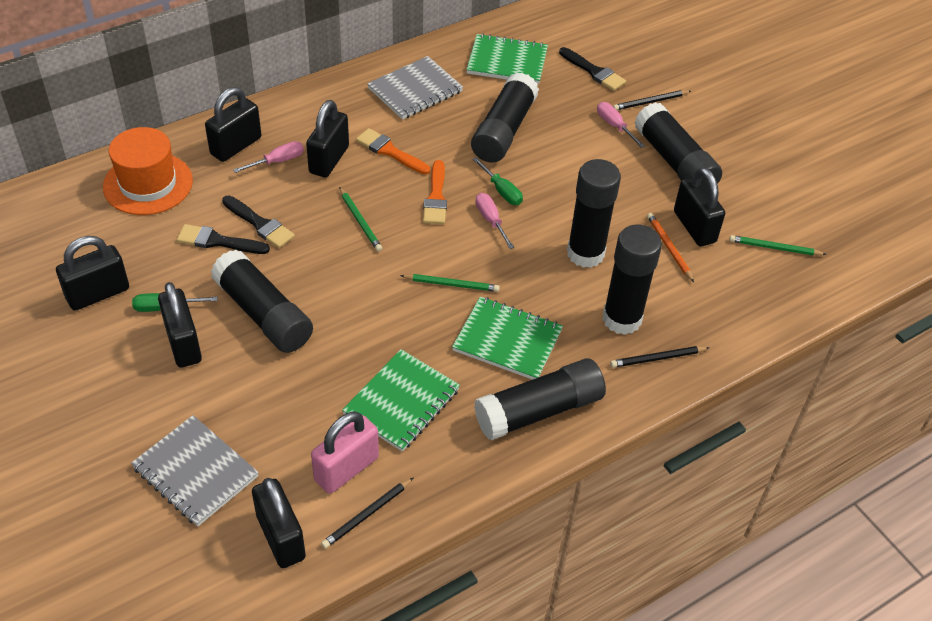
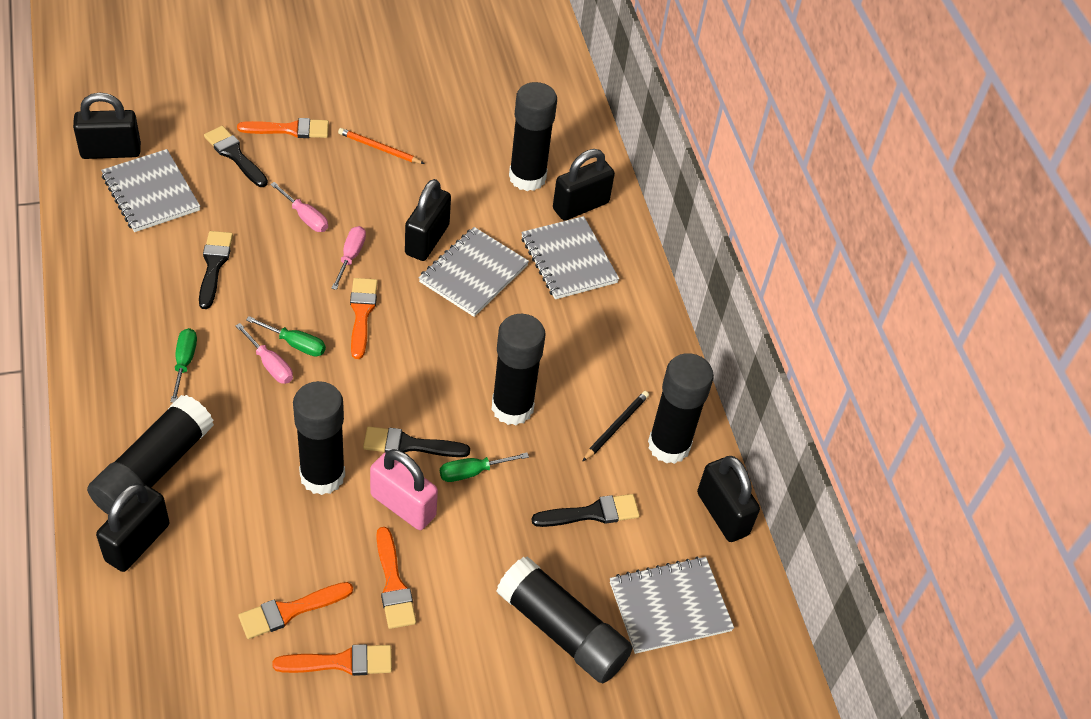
black brush: [177,224,270,254] [222,196,295,248] [559,47,626,91] = 3 -> [199,231,233,309] [204,126,268,187] [363,427,470,457] [531,494,640,527] = 4
black padlock: [56,236,129,311] [158,282,202,368] [205,87,261,162] [252,478,306,568] [306,100,349,178] [674,167,725,246] = 6 -> [73,92,141,159] [96,483,169,572] [405,179,451,261] [553,149,615,221] [697,456,760,542] = 5
black pencil: [321,477,414,549] [610,346,710,368] [613,90,691,110] = 3 -> [582,391,649,462] = 1
green notebook: [342,349,460,452] [452,296,563,380] [466,34,548,84] = 3 -> none = 0
green pencil: [339,187,382,252] [400,274,500,292] [729,235,827,255] = 3 -> none = 0
green screwdriver: [132,293,218,312] [473,157,523,205] = 2 -> [170,328,197,403] [246,316,326,357] [440,452,529,482] = 3
grey notebook: [131,415,259,527] [367,56,463,120] = 2 -> [101,149,200,232] [419,227,529,317] [521,216,619,299] [610,556,734,654] = 4
orange brush: [356,128,430,175] [423,160,447,224] = 2 -> [237,118,329,138] [238,582,353,639] [272,644,392,676] [350,278,378,359] [376,527,416,629] = 5
orange hat: [103,127,193,215] = 1 -> none = 0

